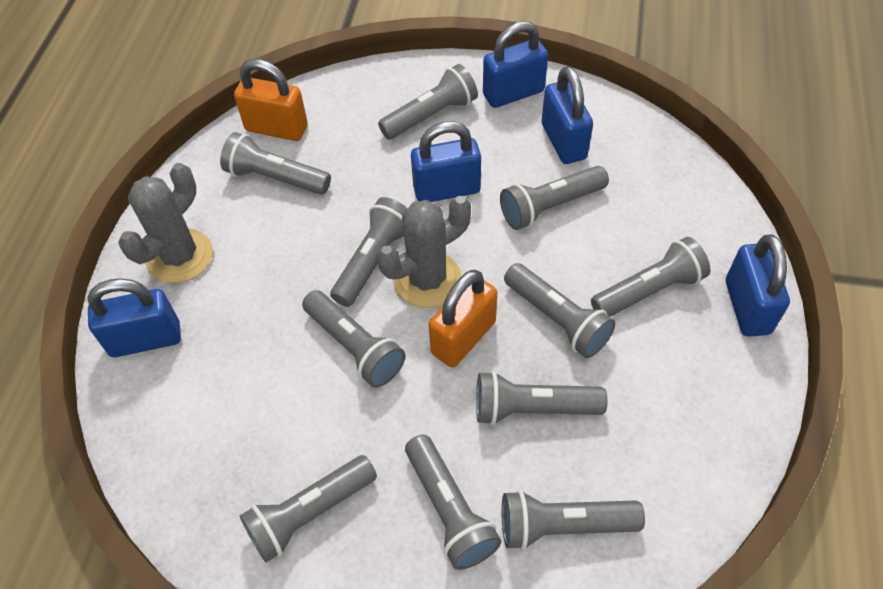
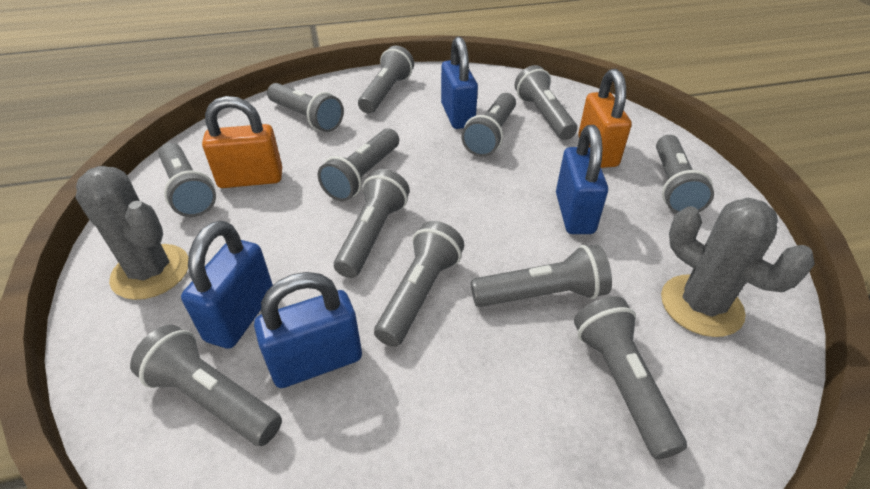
blue padlock: [87,278,181,357] [411,121,481,202] [483,21,548,108] [542,67,593,164] [726,234,790,337] = 5 -> [181,221,273,349] [254,272,362,388] [441,36,478,129] [556,125,608,234] = 4
grey flashlight: [220,132,331,195] [240,455,377,563] [302,290,405,388] [330,197,408,307] [378,64,478,139] [405,434,501,570] [476,371,608,425] [500,166,609,230] [502,490,645,550] [504,263,616,358] [591,237,710,317] = 11 -> [130,325,282,446] [158,143,216,217] [267,83,344,132] [318,128,399,201] [334,169,410,278] [358,46,414,114] [374,221,464,347] [461,93,516,157] [471,245,612,307] [515,65,577,140] [574,296,687,459] [656,135,714,214] = 12

